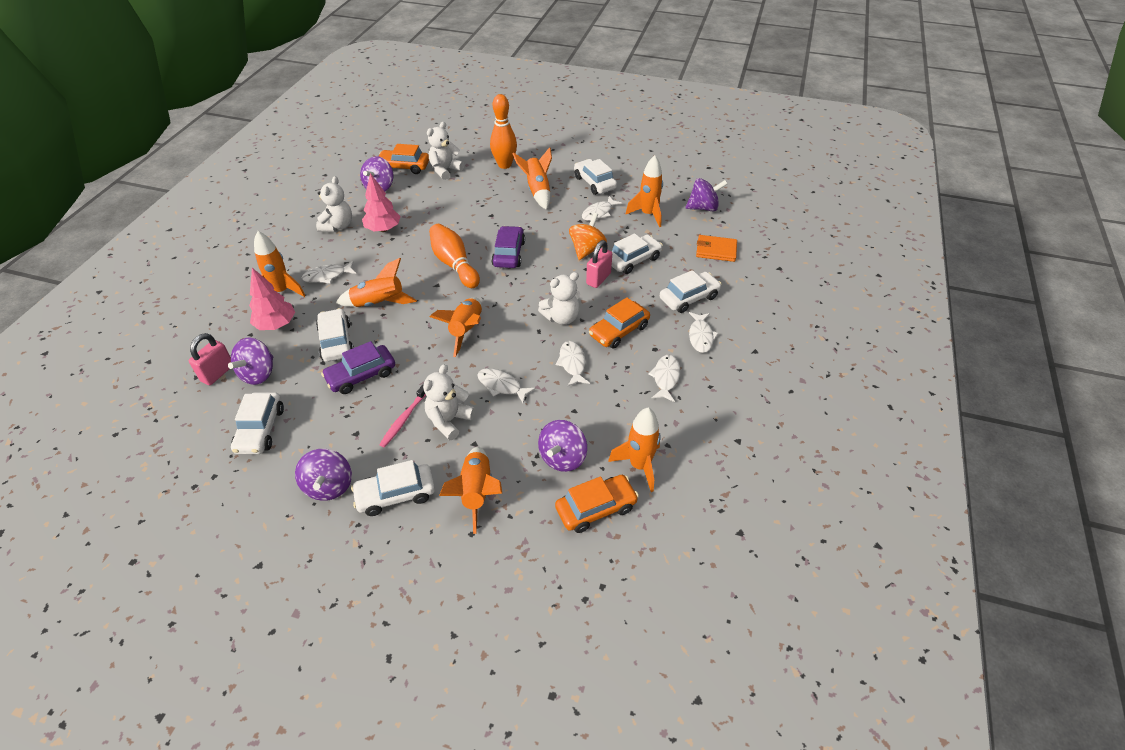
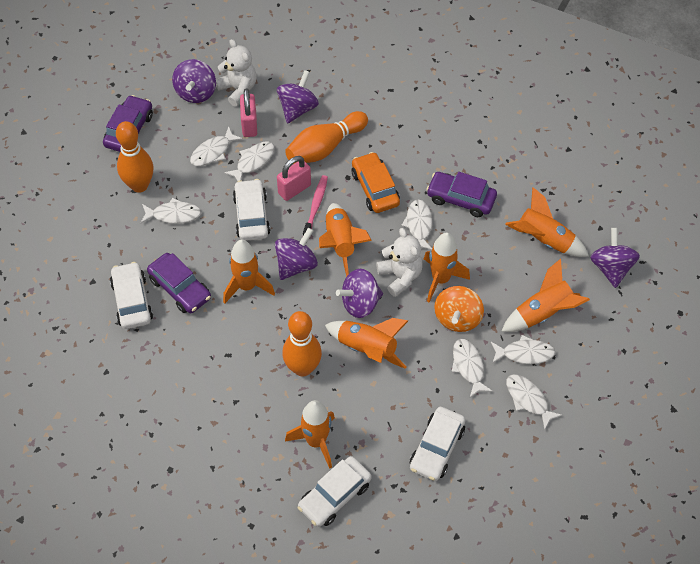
orange bowling pin: [429,224,480,288] [490,94,517,169] = 2 -> [116,121,153,193] [282,311,322,377] [285,111,368,164] = 3
orange car: [379,144,429,174] [555,475,639,533] [589,297,650,349] = 3 -> [352,152,400,213] = 1
orange wallet: [696,235,737,262] = 1 -> none = 0
pink tree: [249,268,295,330] [362,173,401,232] = 2 -> none = 0
purple car: [321,341,395,394] [491,226,525,268] = 2 -> [103,95,153,152] [147,253,211,313] [426,172,497,217] = 3
white car: [231,392,284,454] [316,308,354,362] [351,460,435,516] [574,159,617,195] [611,233,663,274] [660,270,722,313] = 6 -> [110,262,153,329] [233,179,270,241] [298,456,372,527] [410,407,465,481] = 4
white fish: [301,261,356,284] [477,368,536,403] [556,341,590,387] [582,196,622,221] [648,355,680,402] [689,312,719,353] = 6 -> [141,198,201,224] [190,126,243,166] [224,142,274,181] [401,200,432,250] [452,339,493,397] [491,335,555,364] [506,374,562,430] = 7
white teddy bear: [316,176,352,232] [423,364,475,440] [427,122,464,180] [538,272,580,325] = 4 -> [216,39,257,107] [376,228,423,297] = 2

